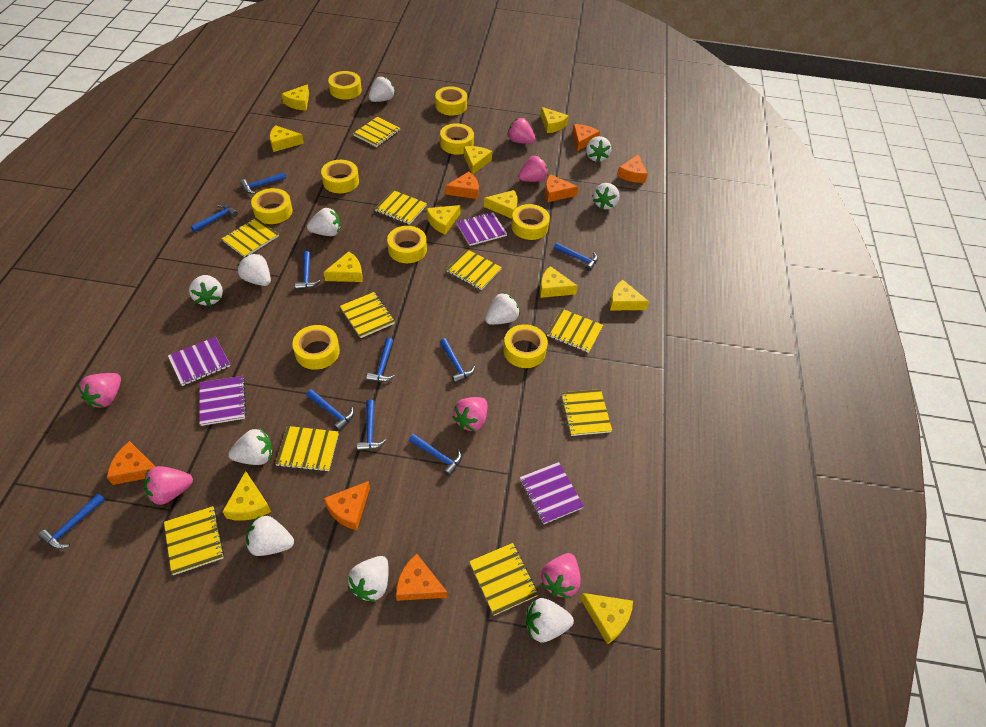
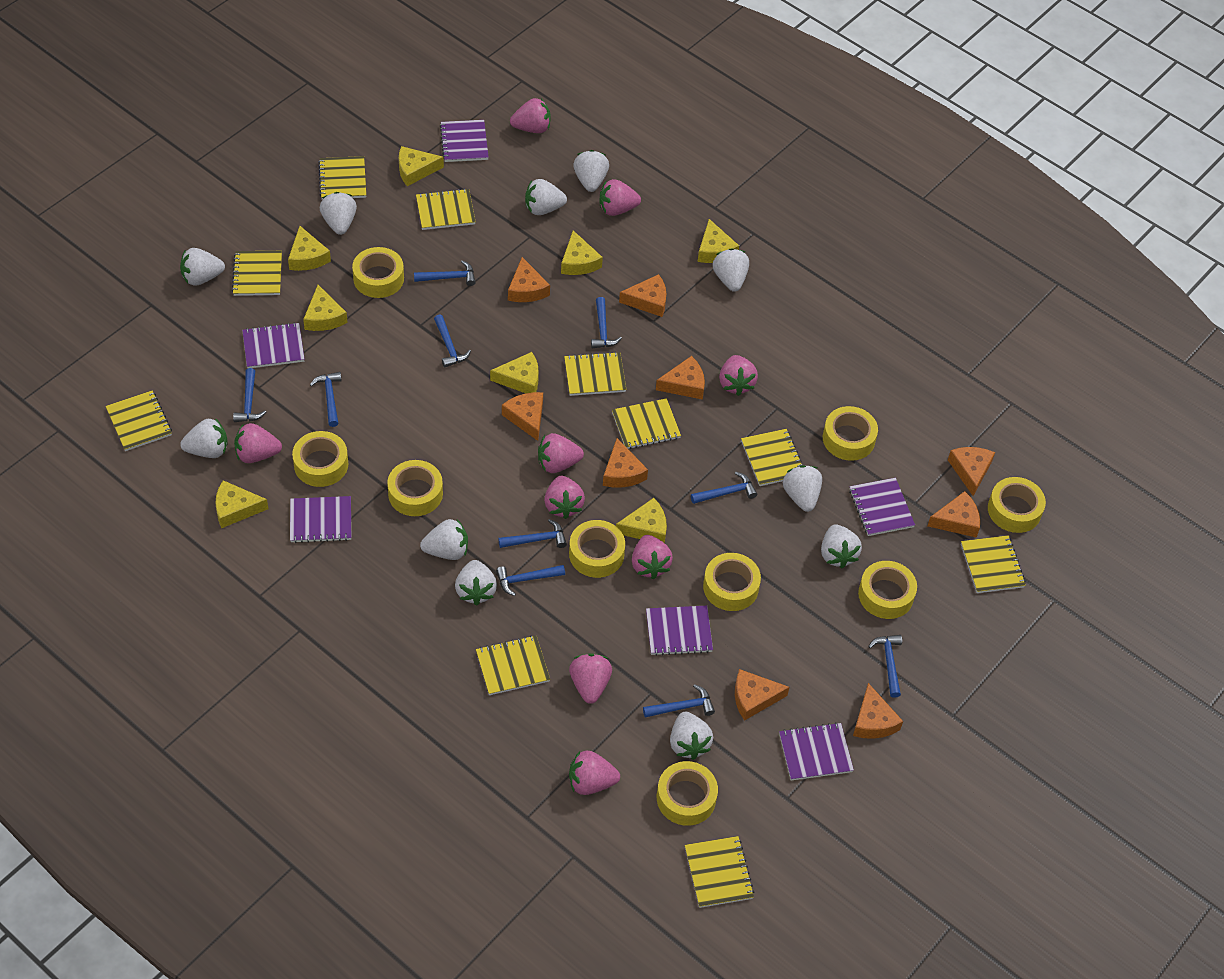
orange cheese: [107,441,155,485] [324,481,370,530] [396,554,447,601] [445,172,479,199] [545,174,579,202] [572,124,600,151] [617,154,648,183] = 7 -> [502,392,543,441] [508,257,550,302] [603,438,648,488] [619,274,667,317] [656,356,705,400] [735,669,789,721] [853,683,903,739] [928,491,980,538] [948,447,995,496] = 9
pink strawberry: [78,373,121,408] [144,466,193,505] [452,397,488,431] [507,118,536,144] [518,156,548,182] [541,553,581,598] = 6 -> [234,423,282,463] [510,98,551,133] [538,433,584,473] [544,476,585,519] [569,653,612,704] [569,751,620,795] [600,179,641,216] [632,535,673,579] [719,355,758,396] = 9
purple notebook: [168,337,230,386] [199,376,246,426] [456,212,507,246] [520,462,584,524] = 4 -> [242,322,305,368] [290,496,351,543] [440,120,489,162] [646,606,713,656] [779,722,854,781] [849,478,915,536] = 6
yellow cheese: [222,471,271,521] [270,125,304,152] [281,84,309,110] [323,251,362,282] [427,205,461,234] [464,146,492,174] [484,190,518,219] [540,107,569,133] [540,266,578,298] [580,593,633,645] [610,280,649,311] = 11 -> [215,480,268,528] [288,226,331,271] [303,285,348,331] [399,146,444,186] [490,352,539,393] [561,230,603,275] [616,498,667,543] [698,219,739,263] = 8

